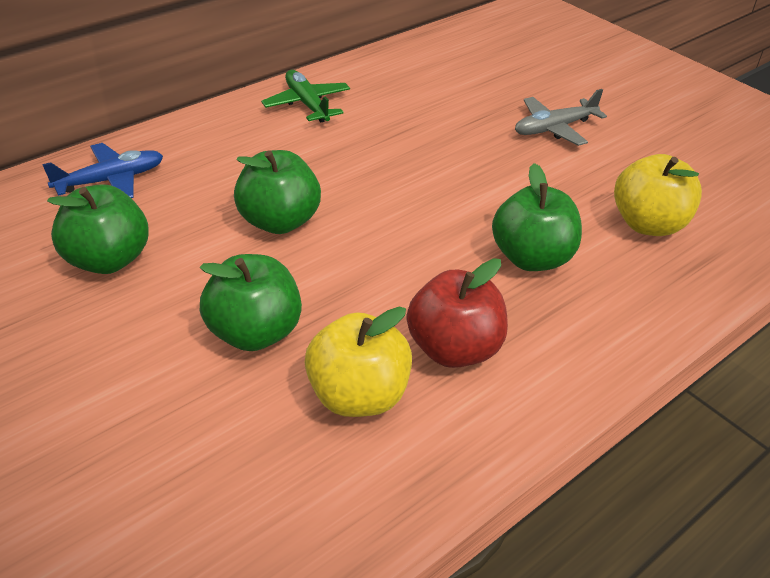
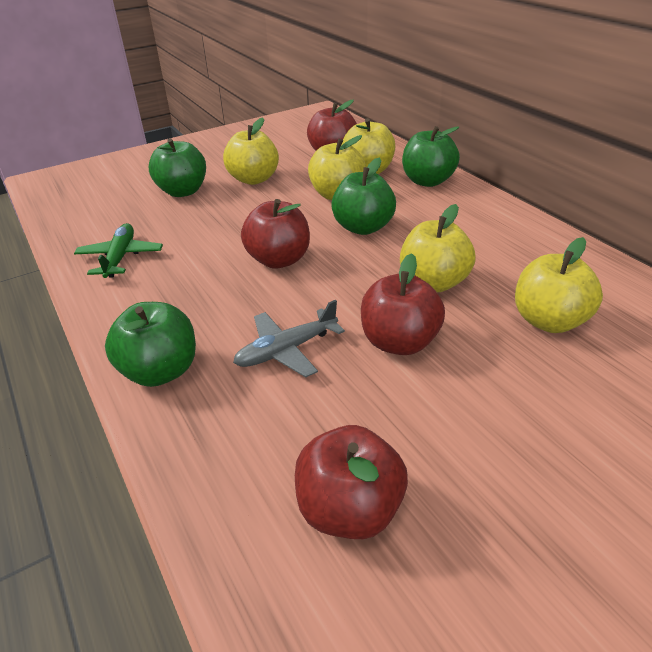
blue plane: [42,143,163,198] = 1 -> none = 0
red apple: [407,258,508,368] = 1 -> [241,199,310,269] [295,425,408,539] [307,99,357,151] [361,253,445,355] = 4
yellow apple: [305,307,412,417] [614,154,702,236] = 2 -> [223,117,279,185] [308,135,366,200] [342,118,395,174] [400,204,476,293] [515,237,603,333] = 5

